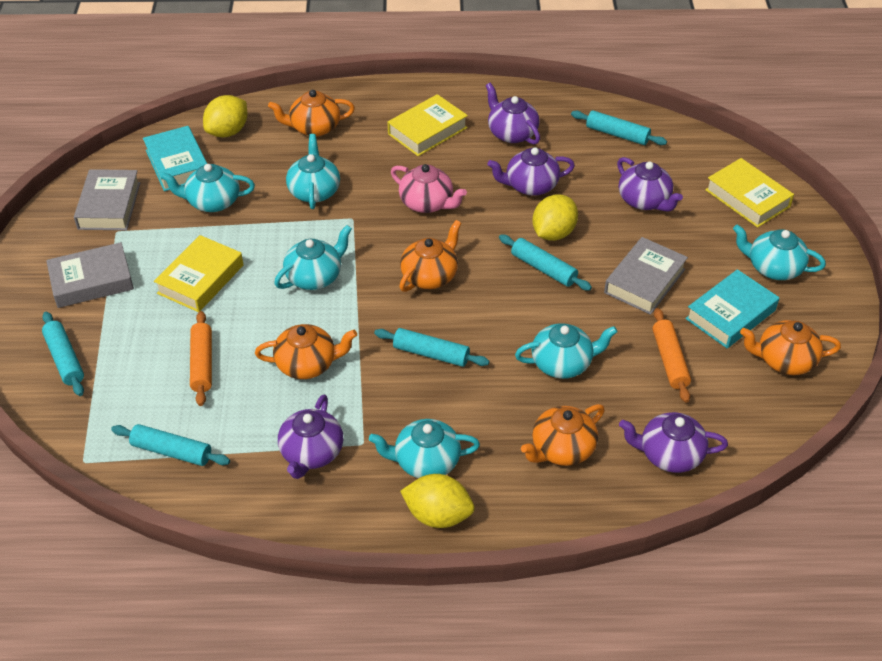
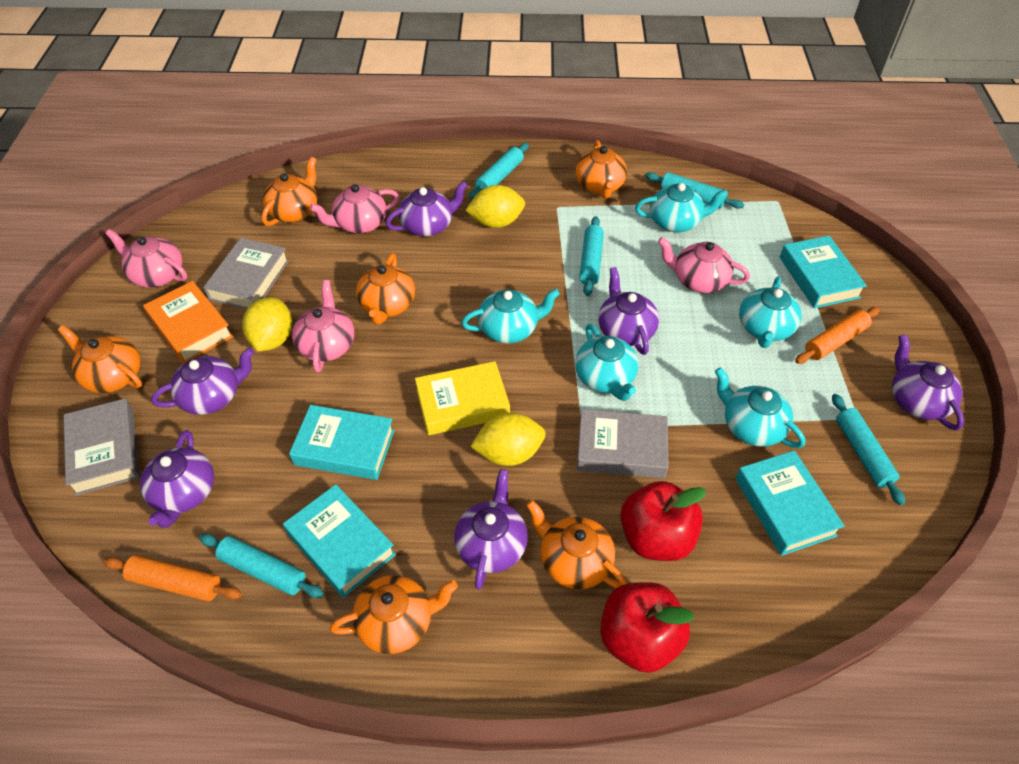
orange book: none = 0 -> [143,281,233,363] = 1
orange teapot: [255,324,357,379] [268,90,355,137] [399,220,461,292] [521,404,605,466] [740,320,841,375] = 5 -> [58,325,142,393] [262,157,317,226] [330,575,458,654] [356,253,415,325] [526,500,627,590] [575,140,627,198] = 6
pink teapot: [391,164,467,213] = 1 -> [105,229,187,288] [292,280,354,373] [310,184,399,233] [658,237,750,293] = 4
purple teapot: [278,395,343,479] [485,82,540,145] [487,147,575,196] [617,157,683,212] [619,412,728,473] = 5 -> [140,430,214,528] [151,348,254,415] [386,181,468,237] [454,469,528,590] [598,267,659,355] [892,334,964,431] = 6
red apple: none = 0 -> [600,582,695,673] [620,481,706,561] = 2
turquoise book: [143,126,207,191] [685,269,779,348] = 2 -> [283,484,396,598] [289,405,395,480] [735,450,845,556] [780,236,867,308] = 4
turquoise teapot: [161,164,255,212] [274,225,352,290] [286,134,340,209] [369,419,480,478] [515,323,618,379] [733,224,826,280] = 6 -> [461,289,560,343] [575,324,639,401] [635,183,728,232] [715,367,805,448] [739,277,802,348] = 5
yellow book: [154,235,243,312] [387,94,468,156] [705,158,794,228] = 3 -> [415,361,510,435] = 1

